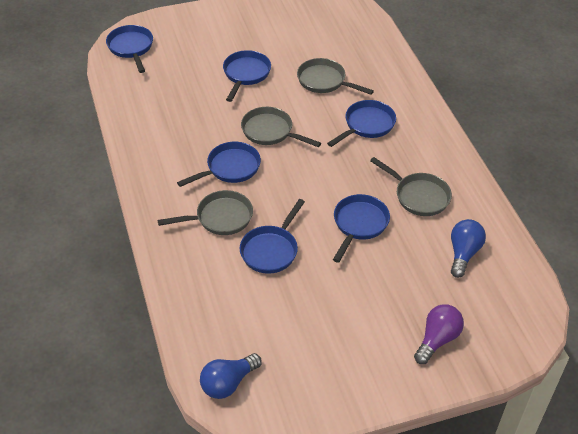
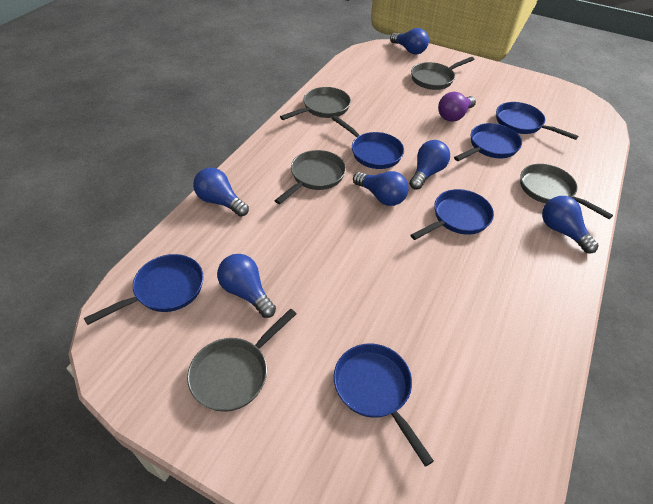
blue light bulb: [200,353,262,399] [451,219,486,278] = 2 -> [193,168,249,217] [217,254,276,318] [353,171,409,206] [390,28,429,55] [409,140,450,190] [542,196,599,253] = 6
grey pan: [158,190,253,235] [241,107,321,147] [297,58,374,95] [370,157,452,216] = 4 -> [187,309,296,412] [275,150,346,204] [280,87,351,120] [411,57,475,90] [520,164,613,219] = 5

